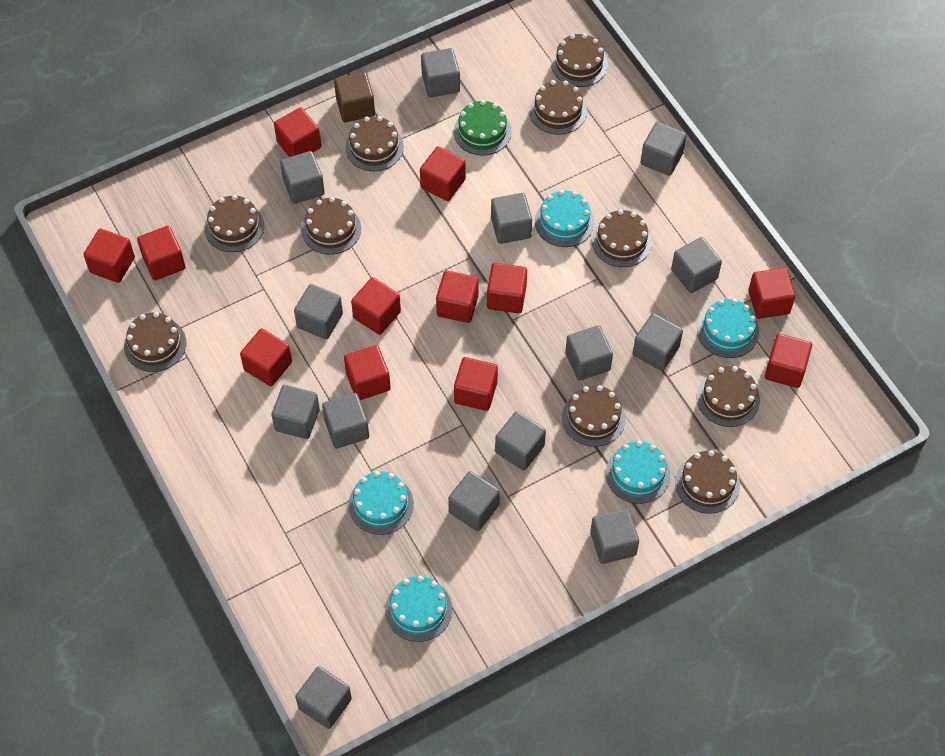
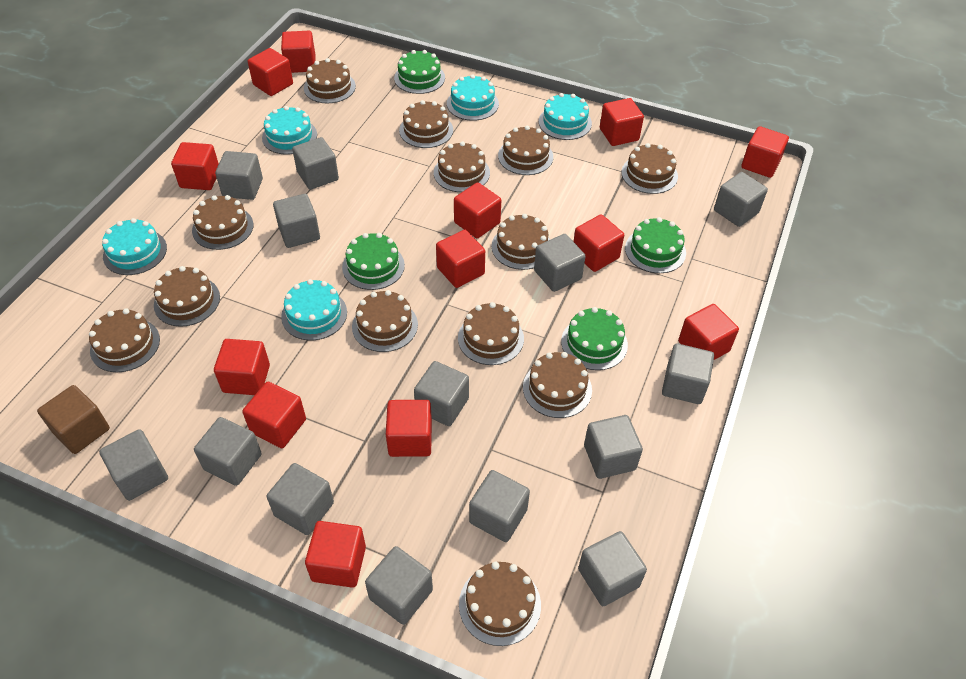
brown cake: [124,312,186,372] [204,195,264,252] [301,197,361,255] [345,116,404,171] [529,80,587,135] [551,33,608,87] [562,385,626,447] [592,209,652,267] [675,450,740,514] [697,366,760,427] = 10 -> [89,308,160,372] [154,266,220,327] [192,195,253,250] [304,58,356,103] [352,290,418,352] [399,100,453,148] [434,141,490,192] [458,302,524,365] [459,562,541,646] [492,214,550,270] [498,126,553,175] [523,352,592,418] [622,143,678,194] = 13
green cake: [454,100,512,155] = 1 -> [342,233,405,290] [394,50,445,94] [561,307,628,370] [625,217,686,273] = 4
red cube: [83,228,135,283] [137,226,186,281] [240,328,292,386] [274,107,321,157] [344,345,391,400] [351,277,401,335] [420,146,466,201] [436,271,479,323] [454,357,498,411] [487,263,527,313] [748,268,795,319] [765,334,812,388] = 12 -> [171,142,219,190] [214,339,270,395] [242,382,306,448] [248,48,293,96] [281,31,315,73] [305,521,366,588] [386,400,432,457] [436,230,485,288] [454,182,501,238] [573,214,624,272] [600,98,644,146] [678,304,739,360] [741,126,789,178] = 13

